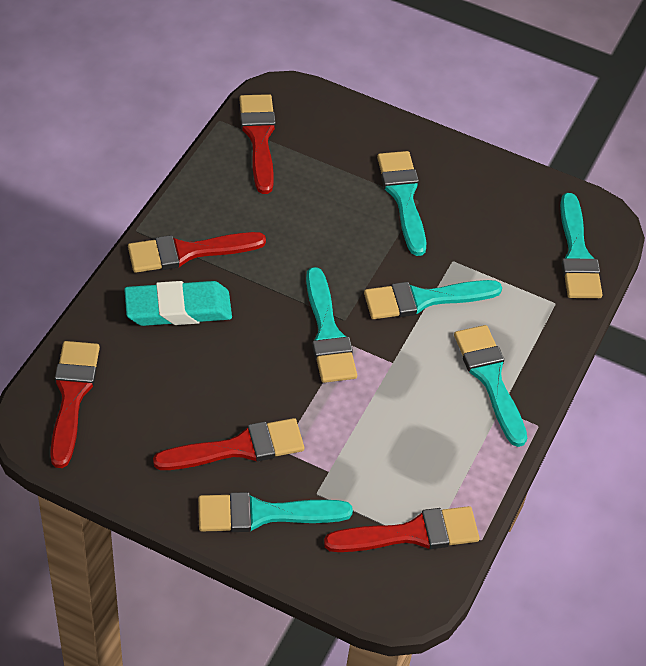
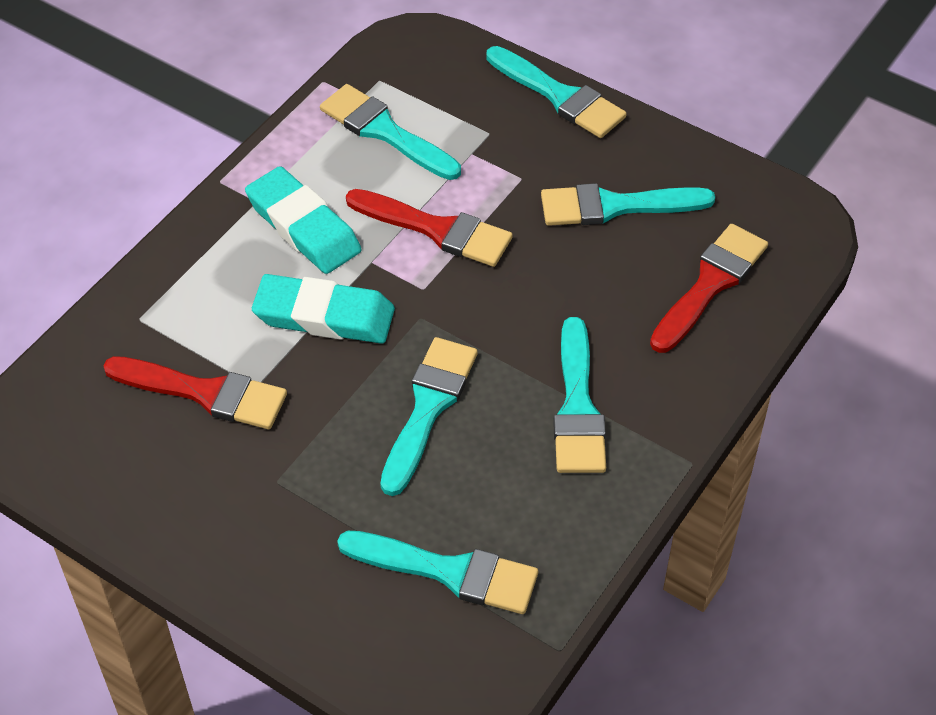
red brush: [50,341,100,468] [128,232,266,273] [153,418,304,470] [239,94,276,194] [324,506,480,552] = 5 -> [103,356,287,429] [346,189,513,267] [650,224,768,353] = 3
turquoise eraser: [124,281,232,326] = 1 -> [245,166,361,274] [252,274,395,344] = 2

